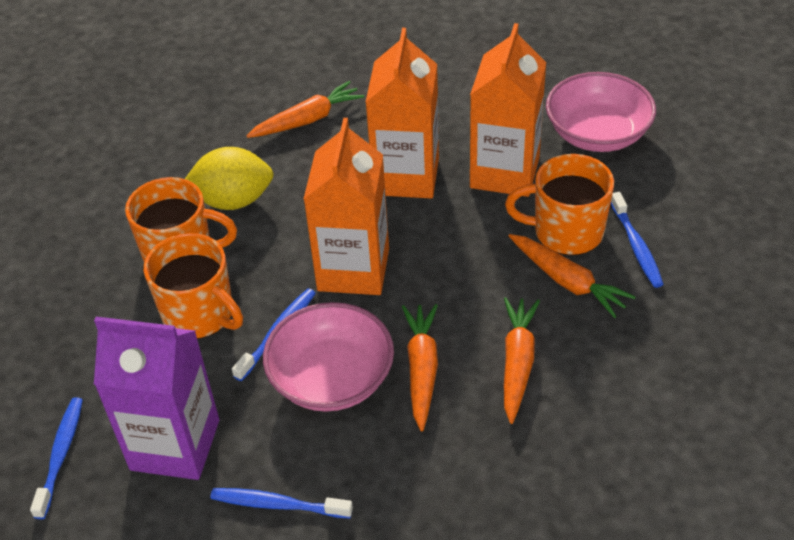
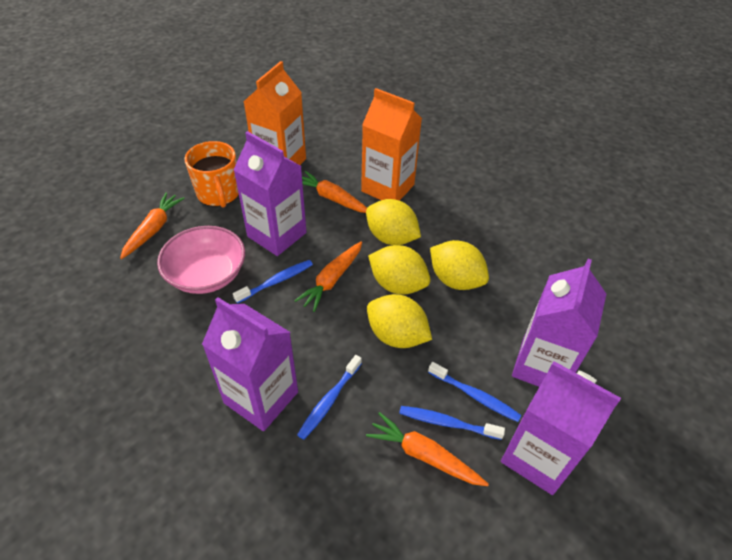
orange carton: [304,118,389,295] [366,28,439,199] [470,23,546,197] = 3 -> [243,61,306,165] [361,88,422,201] = 2
orange mug: [125,177,237,262] [144,233,243,339] [505,154,614,256] = 3 -> [184,141,239,207] = 1
pink bowl: [263,302,394,412] [546,72,656,152] = 2 -> [157,226,245,294] = 1
purple carton: [94,317,219,480] = 1 -> [202,297,298,431] [234,131,307,256] [501,361,621,495] [512,259,606,387] = 4
yellow lemon: [185,147,274,210] = 1 -> [366,199,421,245] [367,294,432,348] [368,245,431,295] [430,240,489,290] = 4

